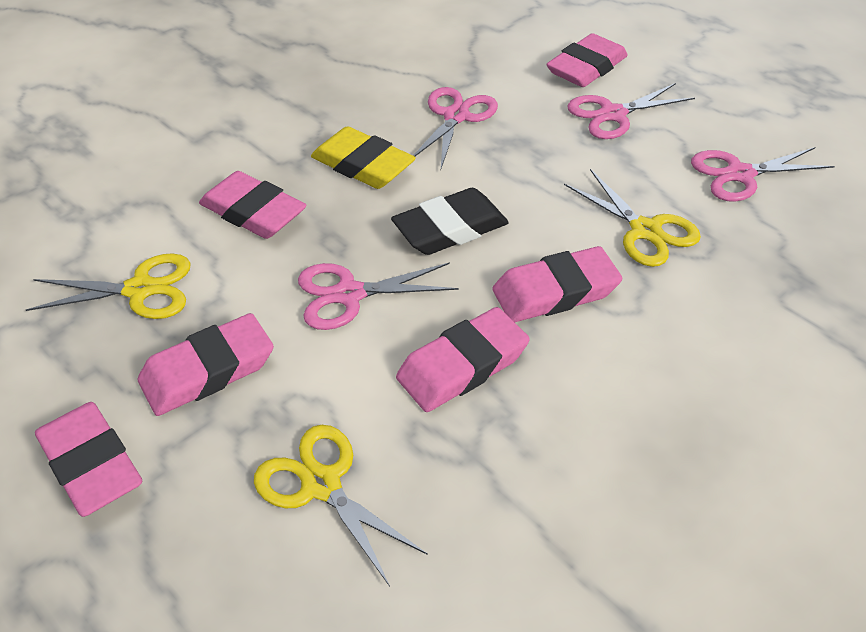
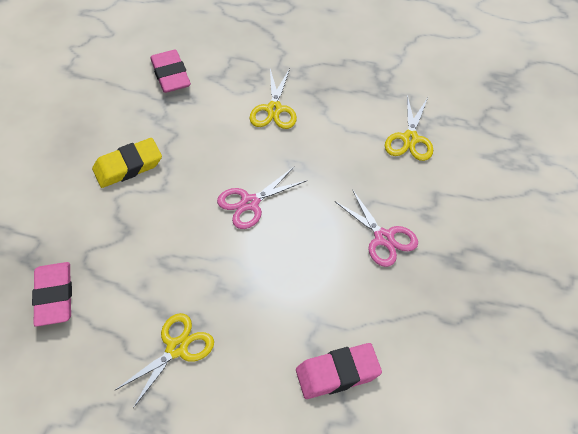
black eraser: [391,188,509,255] = 1 -> none = 0
pink eraser: [35,402,142,517] [138,313,274,416] [199,171,306,239] [396,307,530,412] [492,246,622,322] [546,33,628,87] = 6 -> [32,262,72,327] [150,50,191,93] [296,343,382,399] = 3
pink scissors: [298,262,459,330] [413,87,498,168] [567,83,695,139] [691,147,835,202] = 4 -> [217,167,307,229] [334,189,418,267] = 2

